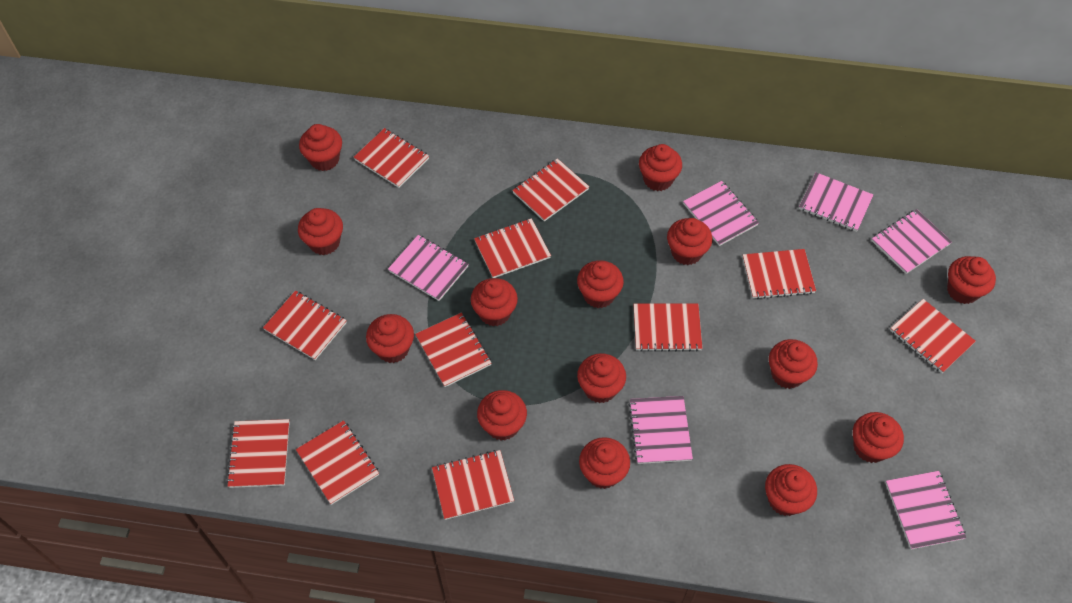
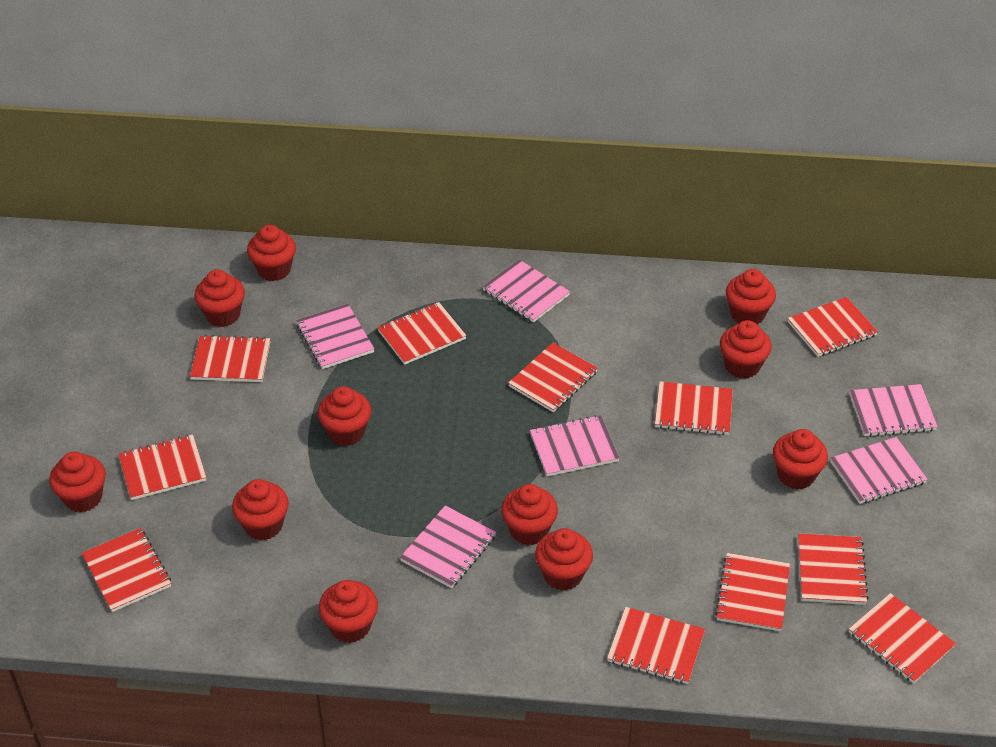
red cupcake: [298,208,343,255] [299,124,342,171] [366,314,414,363] [471,278,518,326] [477,390,527,441] [577,260,624,308] [577,353,626,403] [579,437,630,489] [639,144,682,191] [667,218,712,265] [765,464,817,516] [769,339,818,389] [853,412,904,463] [947,256,996,304] = 14 -> [49,452,106,512] [194,269,245,327] [232,479,289,541] [247,225,296,281] [318,386,371,446] [319,580,378,643] [501,484,558,546] [535,528,593,591] [720,320,772,379] [726,269,776,325] [773,429,828,489] = 11

